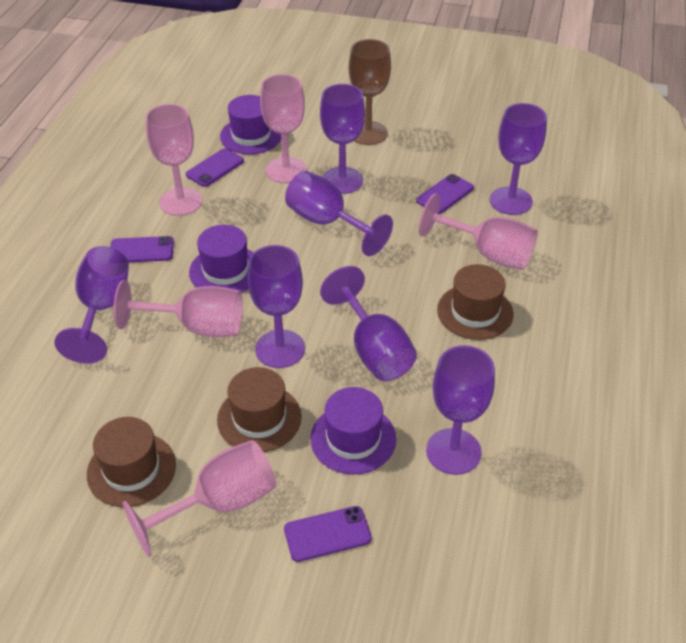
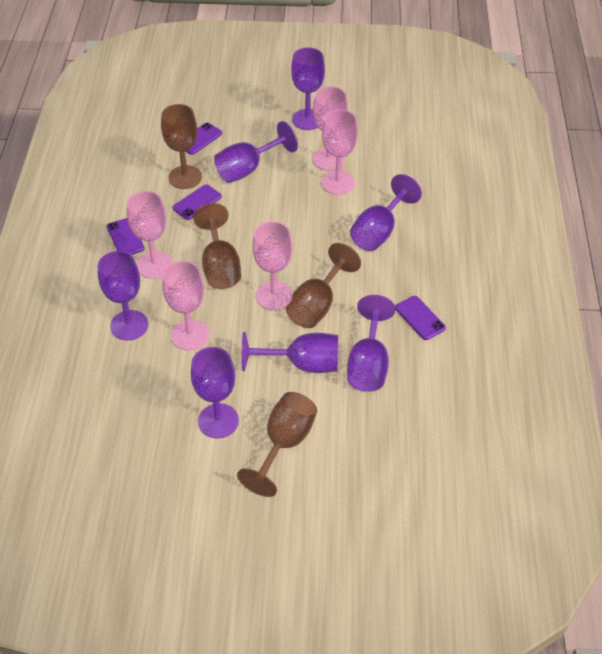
brown goblet: [349,39,391,145] = 1 -> [161,104,202,189] [193,203,241,289] [237,392,317,497] [286,243,361,328] = 4
brown hat: [87,417,176,507] [217,367,302,452] [437,264,513,340] = 3 -> none = 0
purple hat: [189,225,253,293] [220,95,281,154] [310,387,396,475] = 3 -> none = 0

